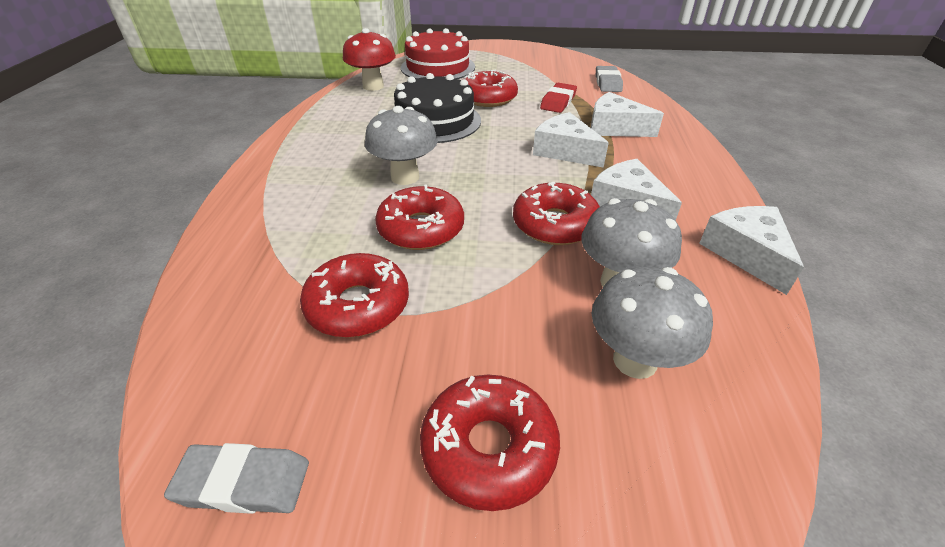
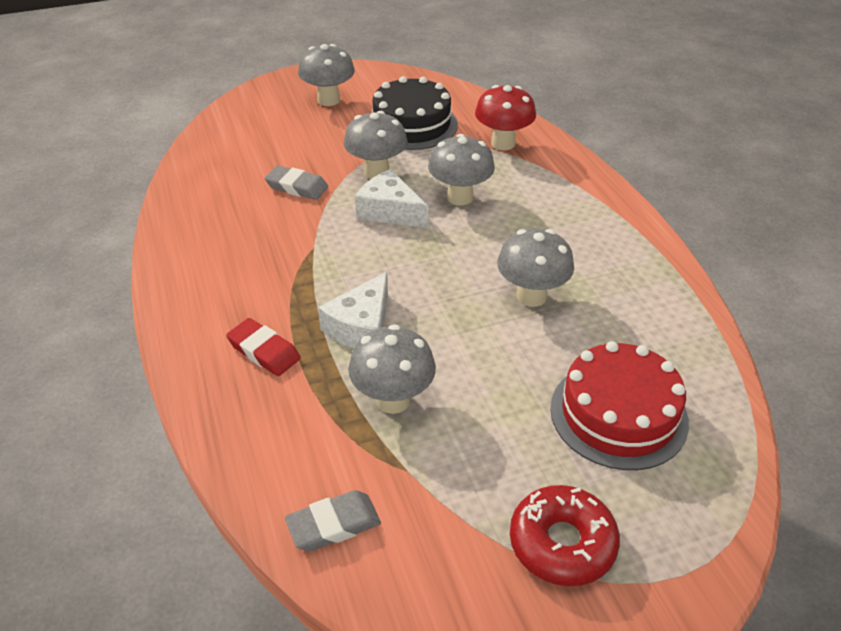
grey mushroom: [365,106,438,185] [581,198,682,286] [592,267,713,379] = 3 -> [298,44,355,106] [344,111,408,179] [348,324,436,414] [428,134,495,205] [497,229,574,307] = 5
red donut: [300,253,409,338] [375,184,464,250] [420,374,560,511] [464,70,518,107] [513,182,600,245] = 5 -> [510,485,620,586] = 1
white cheese: [533,112,609,168] [591,92,664,137] [591,159,682,220] [699,206,804,295] = 4 -> [318,272,388,348] [355,169,428,228] = 2

